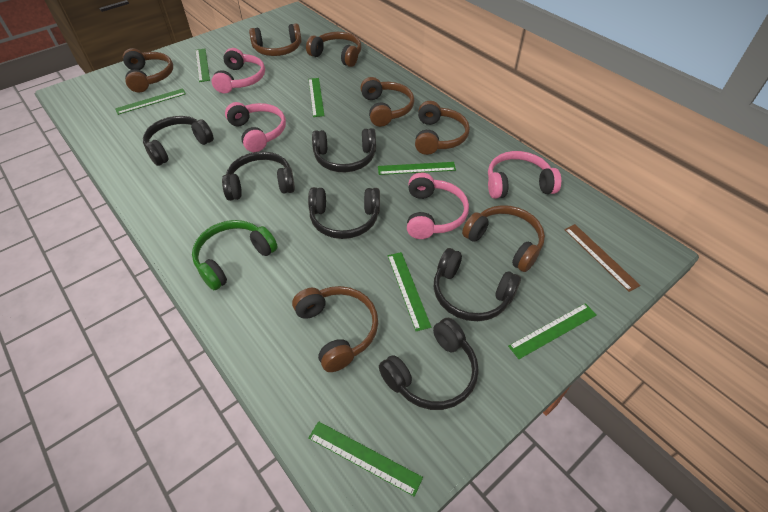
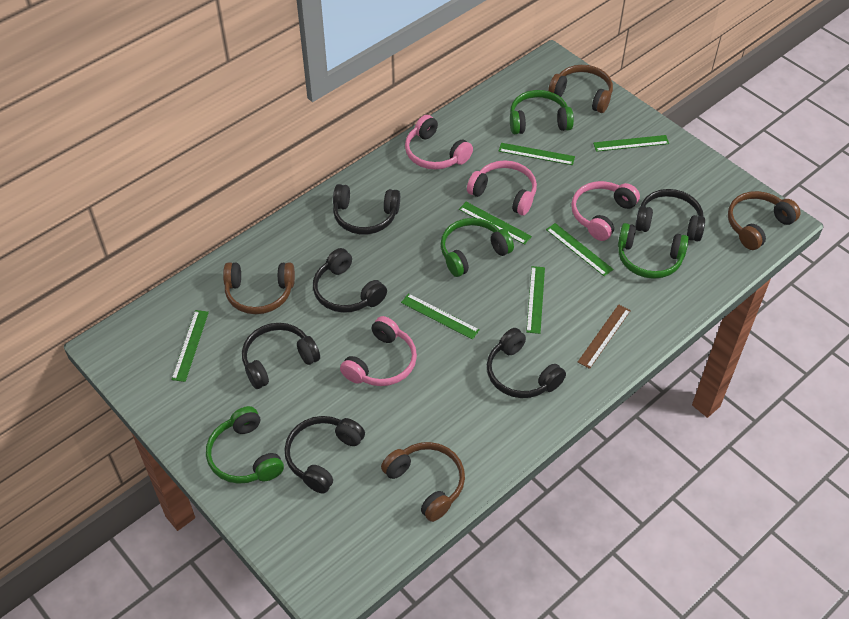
brown headphones: [123,48,173,93] [249,23,301,56] [292,286,378,372] [306,32,361,67] [360,77,414,127] [415,101,470,155] [462,205,545,272] = 7 -> [223,262,295,314] [381,442,465,522] [548,65,613,113] [728,191,801,250] = 4
green headphones: [192,220,278,290] = 1 -> [206,406,284,484] [440,218,514,277] [510,90,574,134] [618,223,689,279] = 4

